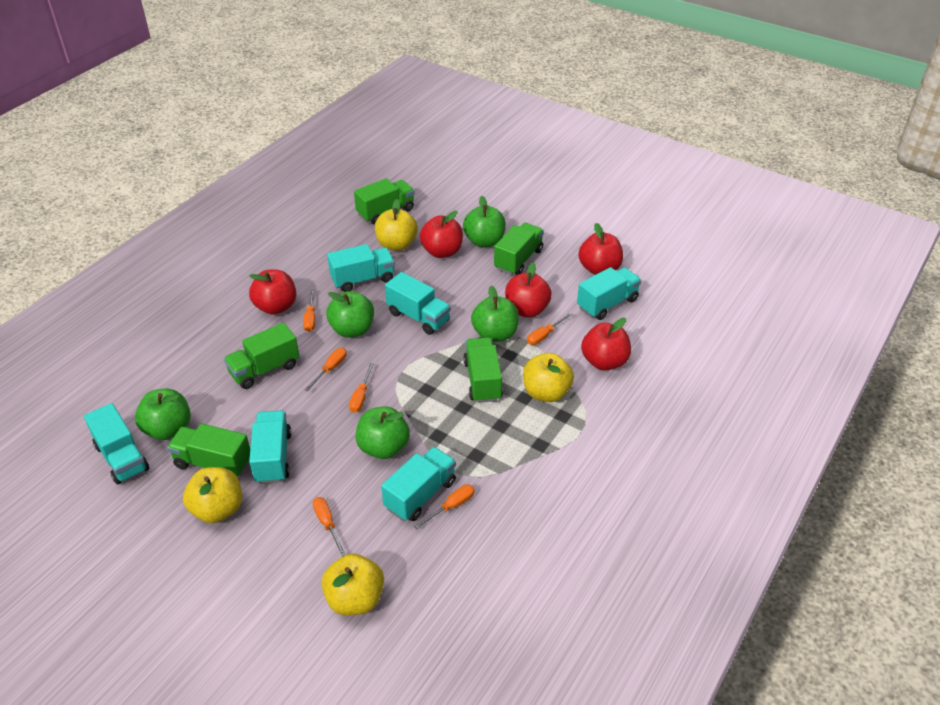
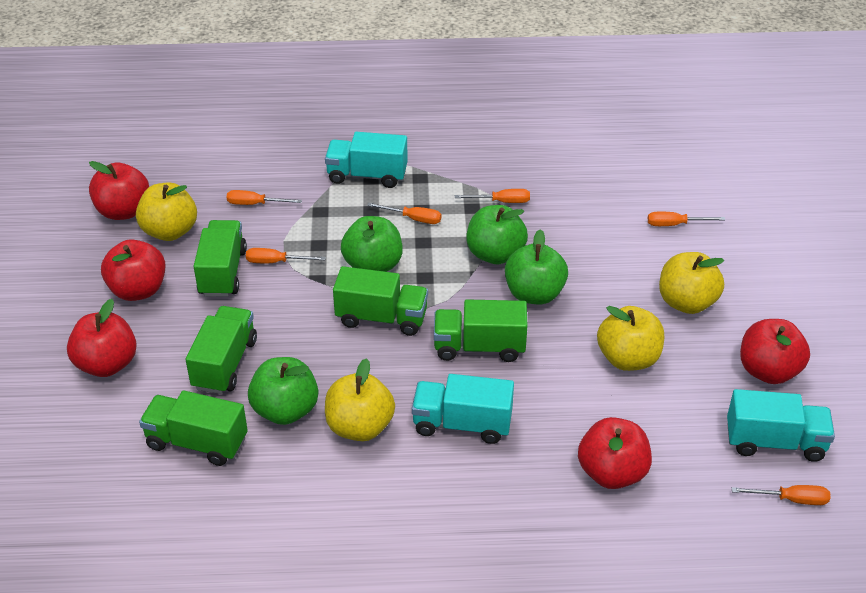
green apple: [135,389,191,440] [326,291,374,338] [355,406,410,459] [463,196,506,247] [471,286,519,342] = 5 -> [248,357,318,425] [341,216,403,272] [466,205,528,264] [505,229,568,304] = 4
turquoise truck: [84,403,149,485] [249,410,292,484] [327,244,395,292] [381,447,456,521] [385,272,451,335] [577,267,641,320] = 6 -> [325,132,408,188] [412,374,514,444] [727,389,835,462] = 3

